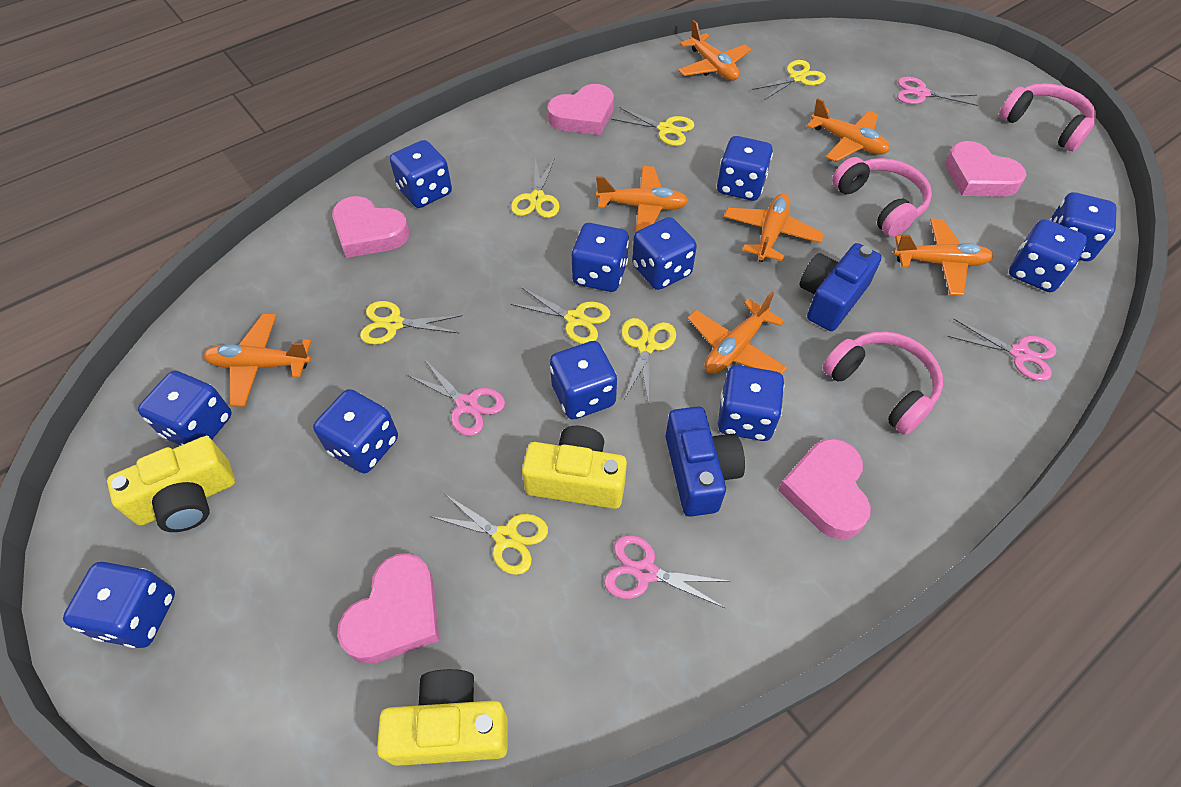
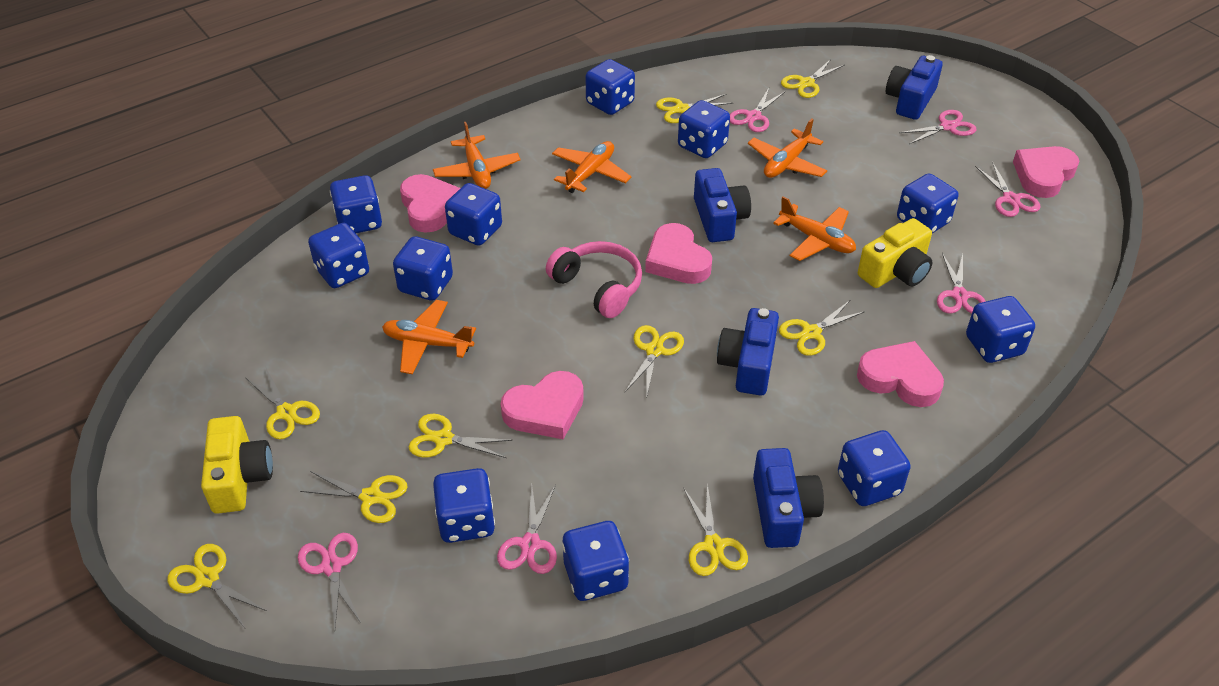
blue camera: [666,406,745,517] [799,243,882,331] = 2 -> [694,168,751,242] [717,308,779,395] [753,448,824,548] [886,55,943,120] = 4
orange plane: [204,314,311,407] [596,166,688,233] [678,20,751,81] [688,292,787,374] [724,193,824,262] [806,98,890,162] [893,218,994,295] = 7 -> [382,300,476,374] [433,122,520,189] [552,141,632,193] [748,119,827,178] [773,196,856,261] = 5
pink headphones: [823,331,943,435] [832,157,932,237] [999,83,1096,151] = 3 -> [546,241,642,318] = 1
pink scissors: [407,359,505,436] [604,535,729,608] [897,77,978,106] [948,319,1057,381] = 4 -> [298,533,361,630] [497,485,557,574] [730,88,785,132] [899,110,977,144] [937,253,986,314] [975,162,1041,217] = 6
yellow camera: [107,436,235,532] [377,669,508,766] [522,426,627,509] = 3 -> [201,416,273,514] [858,218,933,288] = 2
yellow scissors: [360,301,463,345] [429,493,548,575] [511,158,560,218] [511,287,610,344] [611,107,695,146] [621,318,676,404] [752,60,826,100] = 7 -> [167,544,267,628] [246,366,320,439] [300,471,408,523] [409,414,513,458] [625,325,684,399] [656,94,733,123] [684,484,748,576] [779,300,866,356] [781,59,845,98] = 9

